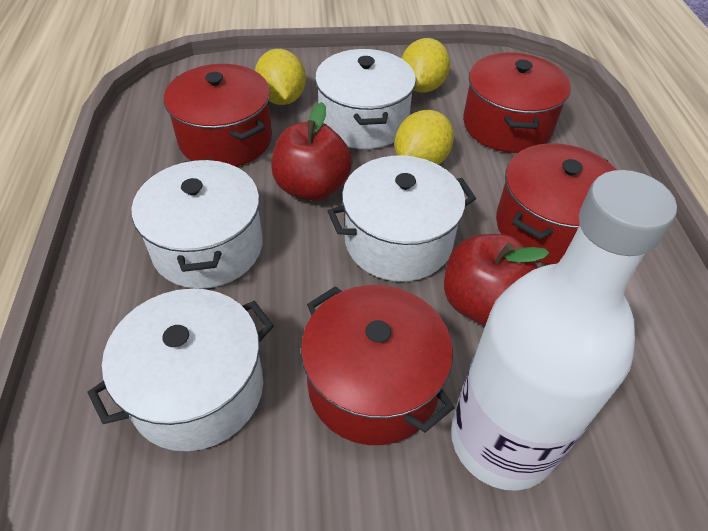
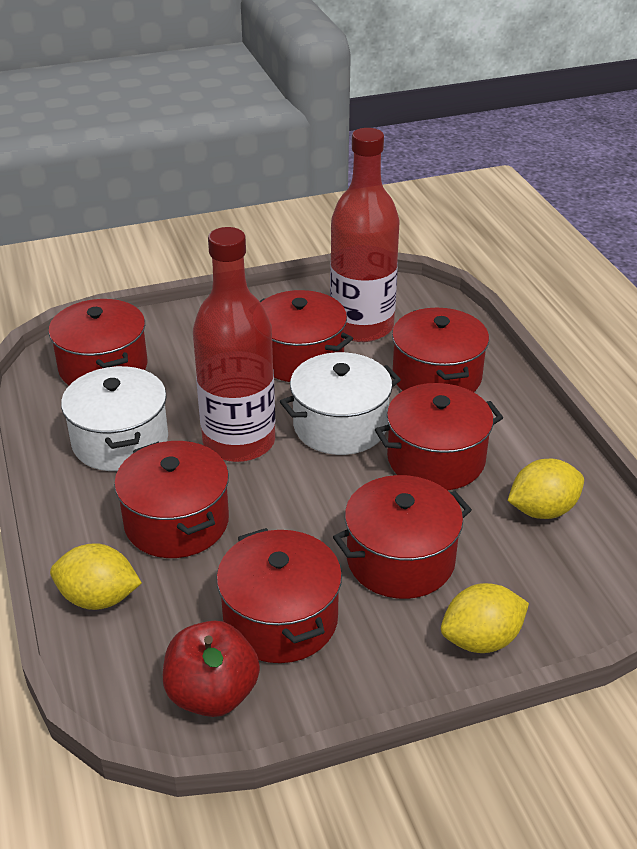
red apple: [271,102,352,201] [444,234,549,325] = 2 -> [163,621,260,717] = 1
red bottle: none = 0 -> [193,227,275,462] [330,128,400,342] = 2
red pot: [164,64,272,167] [301,285,455,445] [463,53,571,153] [496,143,617,265] = 4 -> [49,299,148,385] [114,441,229,558] [216,528,342,663] [260,290,353,382] [333,475,472,599] [375,383,503,490] [392,308,489,392] = 7
white bottle: [451,170,677,491] = 1 -> none = 0
white pot: [87,288,274,451] [131,159,263,289] [315,49,416,149] [328,156,476,282] = 4 -> [61,366,168,471] [280,352,401,455] = 2

